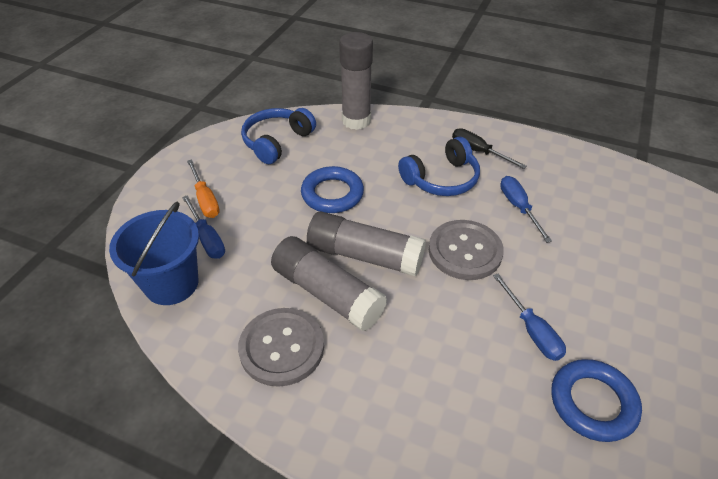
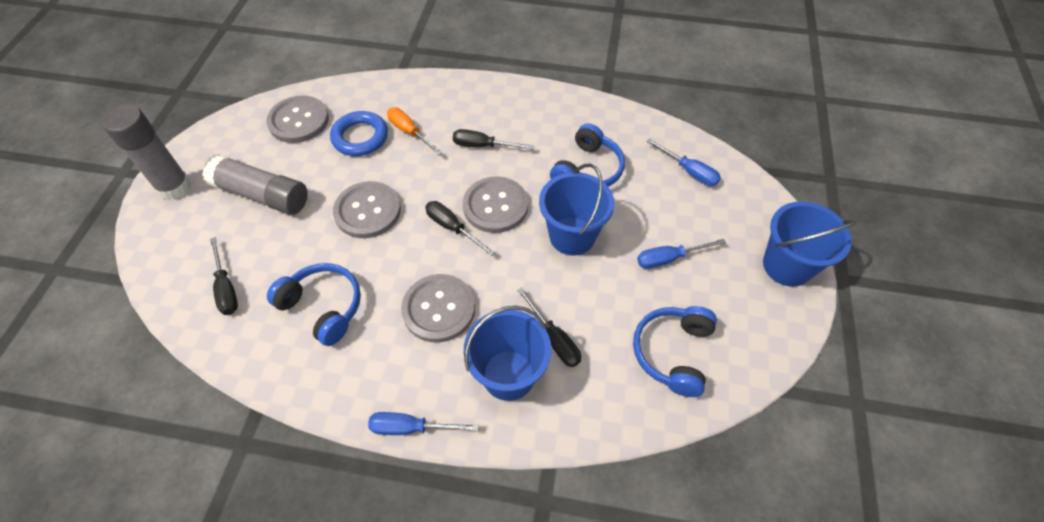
black screwdriver: [452,128,527,169] = 1 -> [210,237,238,315] [425,201,495,256] [453,129,534,149] [517,287,581,367] = 4
blue bucket: [109,202,199,305] = 1 -> [464,306,551,401] [539,163,615,256] [763,201,856,287] = 3
blue headphones: [241,108,316,164] [398,137,480,196] = 2 -> [267,263,361,346] [550,123,625,187] [633,306,717,397] = 3
blue ring: [301,166,364,213] [551,359,642,442] = 2 -> [330,111,388,156] = 1
grey button: [238,308,324,387] [429,220,504,280] = 2 -> [266,95,329,143] [333,181,401,238] [401,274,475,343] [463,176,528,233] = 4
grey glue stick: [271,236,387,331] [307,211,426,276] [339,32,373,130] = 3 -> [102,105,192,200] [202,154,308,215] = 2

